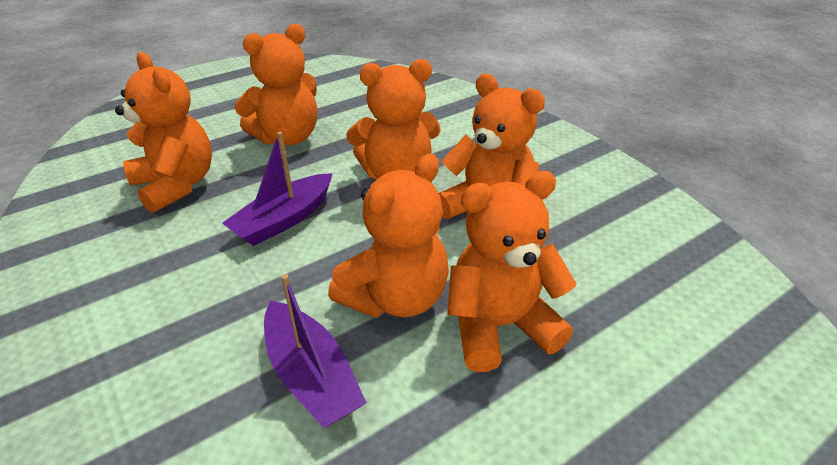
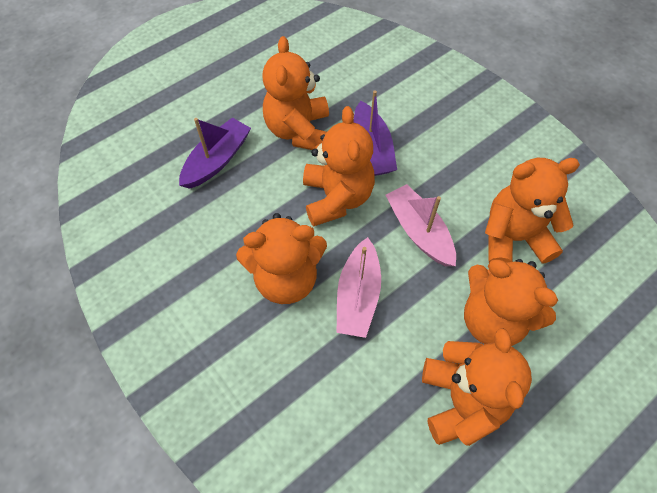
pink boat: none = 0 -> [337,237,381,338] [386,184,456,266] = 2

